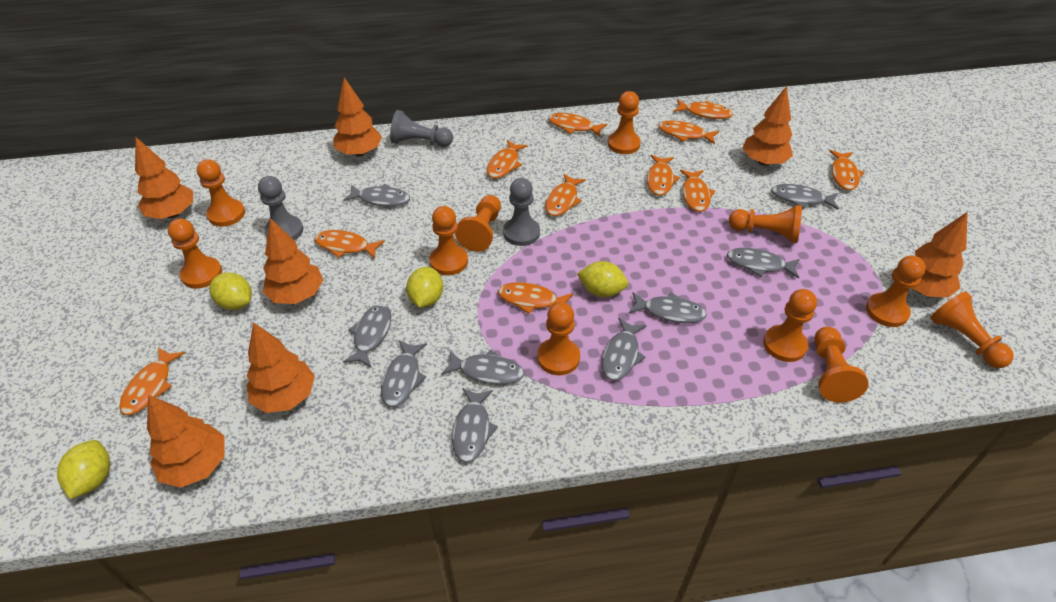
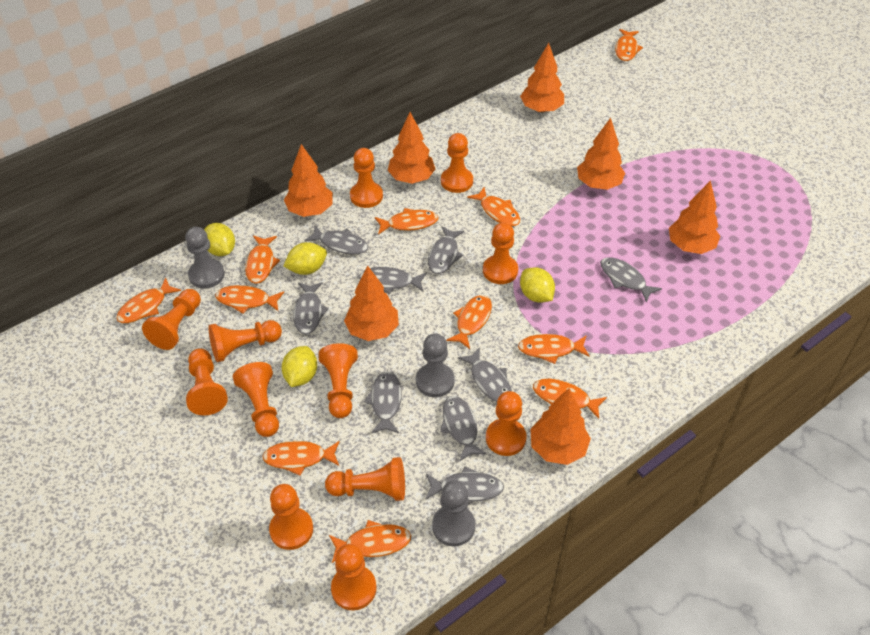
orange pawn: [168,218,222,289] [197,159,245,227] [429,206,468,275] [455,195,501,252] [537,302,580,375] [608,91,641,154] [729,205,802,243] [763,289,817,362] [814,327,869,403] [866,255,926,327] [930,291,1014,368] = 11 -> [142,289,201,350] [186,348,228,416] [208,320,282,362] [233,362,279,437] [269,484,313,550] [319,343,358,418] [325,457,405,501] [331,544,377,610] [350,148,383,208] [441,133,473,193] [483,222,518,284] [486,391,526,456] = 12

